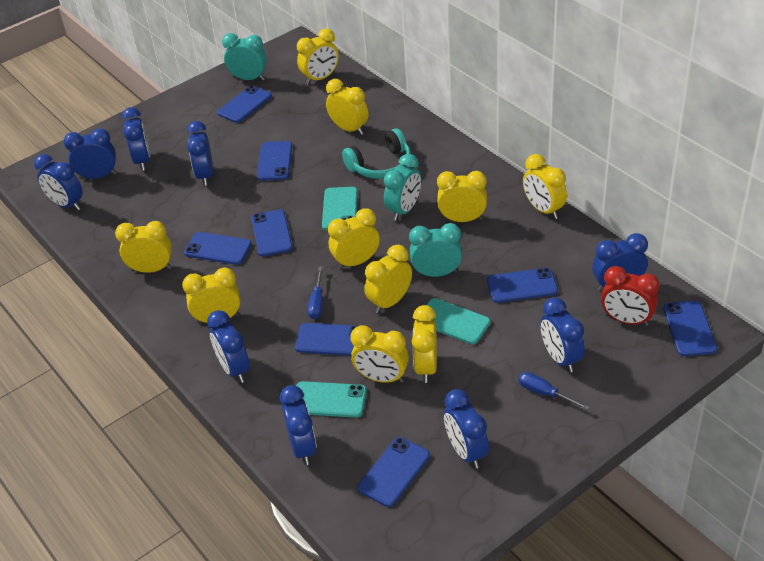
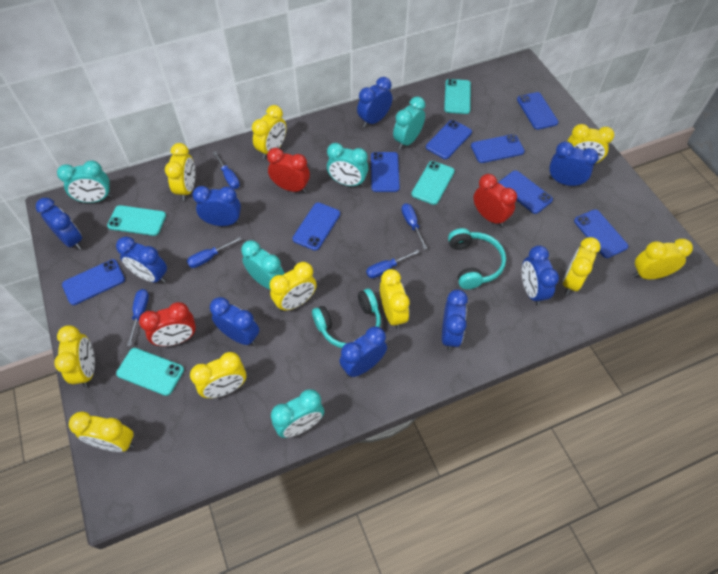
blue screwdriver: [308,267,323,319] [518,372,589,410] = 2 -> [127,289,149,346] [187,237,241,268] [213,151,240,189] [366,250,420,278] [401,203,427,249] = 5
red clock: [601,266,660,326] = 1 -> [139,302,196,346] [267,148,310,193] [474,174,517,227] = 3
turquoise clock: [222,33,267,81] [384,154,421,221] [409,223,462,277] = 3 -> [57,160,112,203] [241,240,285,290] [271,389,324,438] [327,143,369,187] [393,96,425,150] = 5
turquoise headphones: [342,128,411,179] = 1 -> [312,289,381,348] [448,228,506,289] = 2
turquoise phone: [296,381,367,418] [322,187,358,230] [427,298,490,344] = 3 -> [107,205,166,236] [116,348,184,396] [411,161,455,205] [444,79,471,114] = 4

